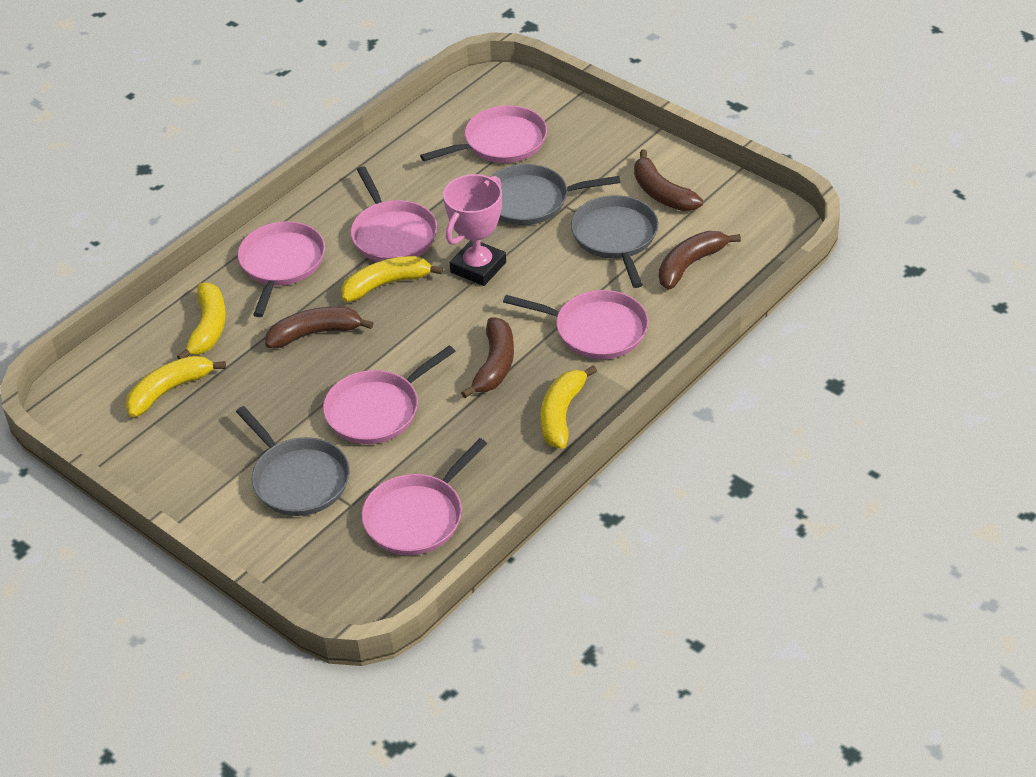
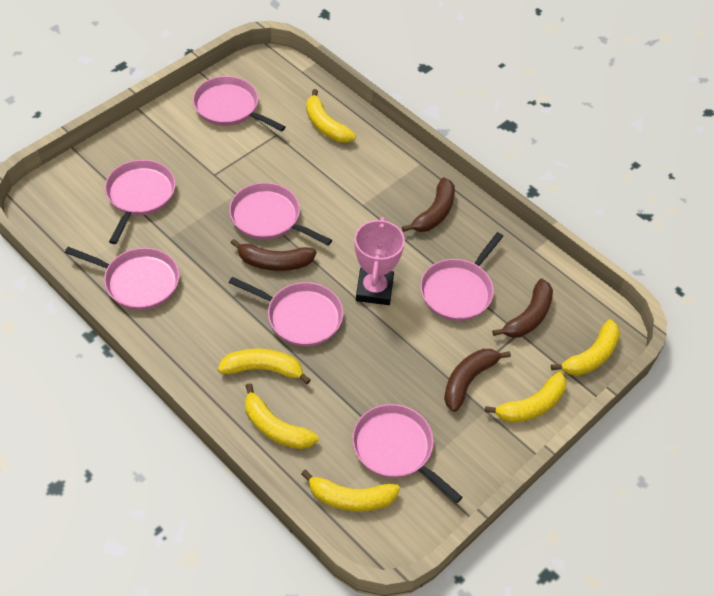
grey pan: [236,406,350,516] [490,164,621,225] [571,195,658,288] = 3 -> none = 0
pink pan: [238,221,325,317] [323,345,455,444] [350,166,437,262] [361,438,487,555] [420,105,547,163] [503,290,648,359] = 6 -> [65,247,179,310] [105,160,175,244] [193,76,286,131] [229,183,332,246] [229,277,343,346] [352,404,463,503] [420,232,503,321] = 7
yellow banana: [125,355,226,417] [177,283,226,359] [341,256,443,302] [541,365,597,449] = 4 -> [218,348,311,384] [245,383,319,449] [301,470,400,512] [306,89,356,143] [485,372,567,423] [551,320,620,376] = 6

